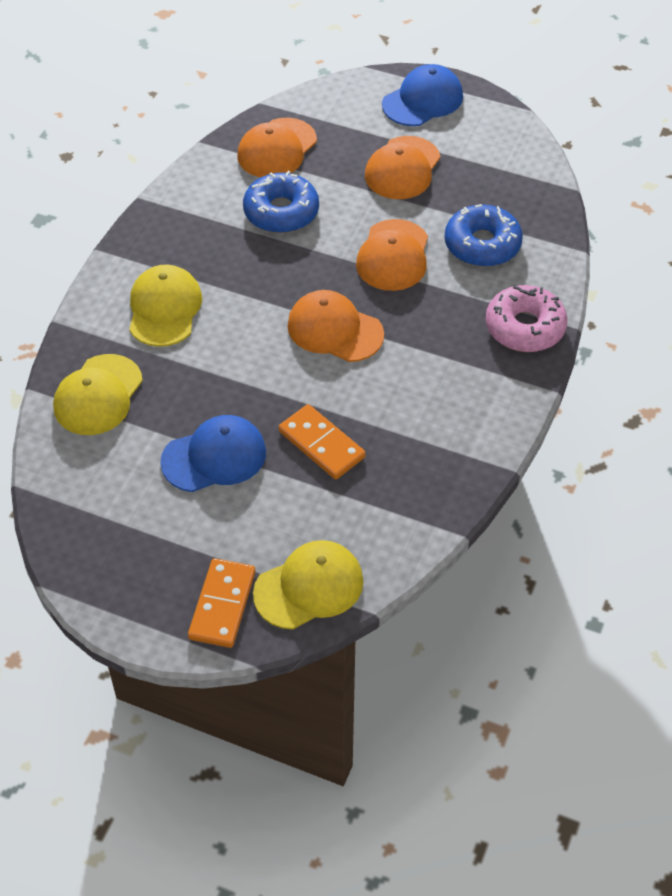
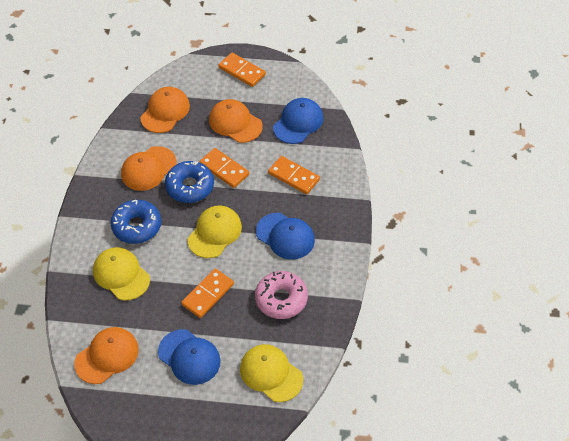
blue cap: [160,415,266,492] [382,64,463,126] = 2 -> [158,329,221,385] [256,213,315,260] [273,98,323,144] = 3
orange domino: [188,558,255,648] [279,404,366,479] = 2 -> [181,268,234,318] [199,148,249,188] [219,53,266,87] [268,156,320,194] = 4

